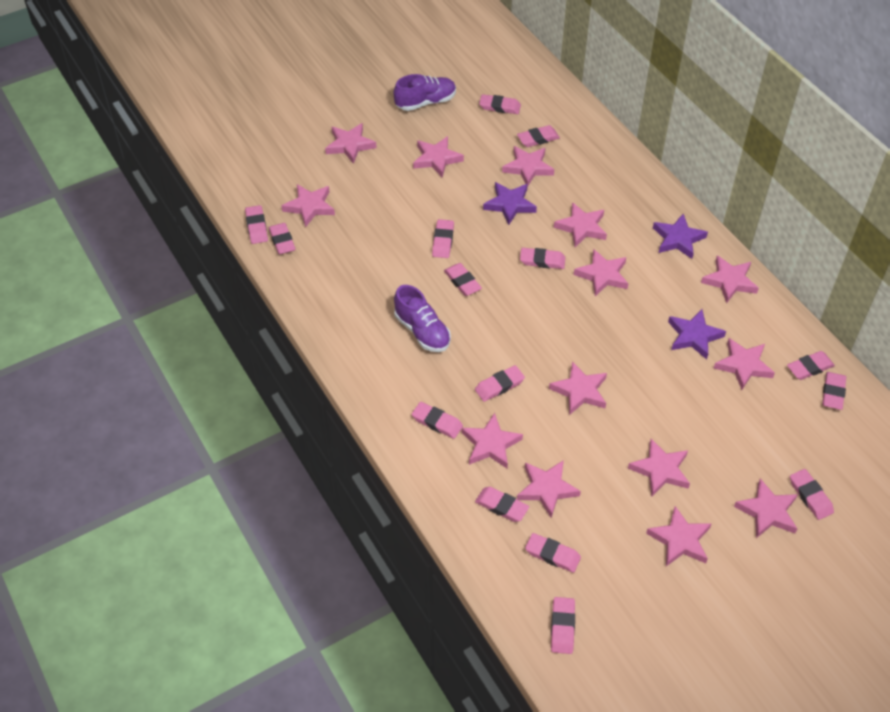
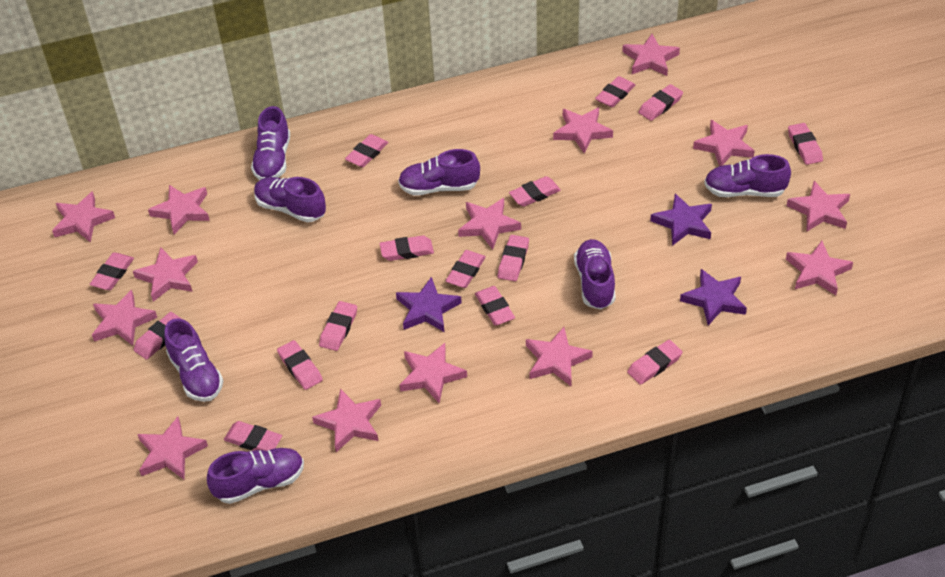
purple shoe: [393,74,456,111] [394,285,451,352] = 2 -> [164,318,223,402] [207,448,304,504] [251,106,290,180] [254,177,326,222] [398,149,480,196] [574,239,616,309] [704,154,791,197] = 7

